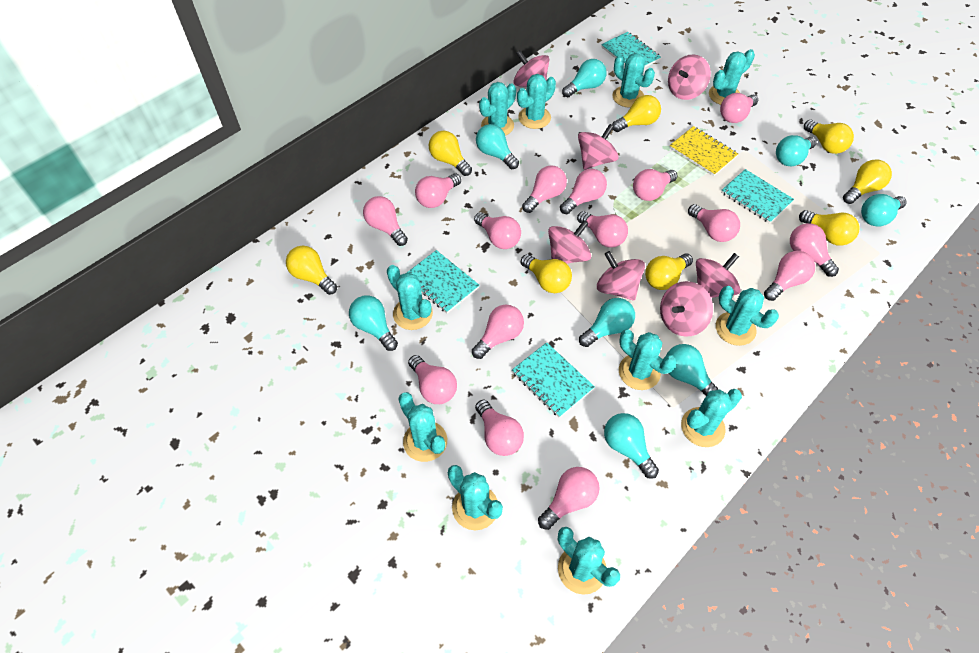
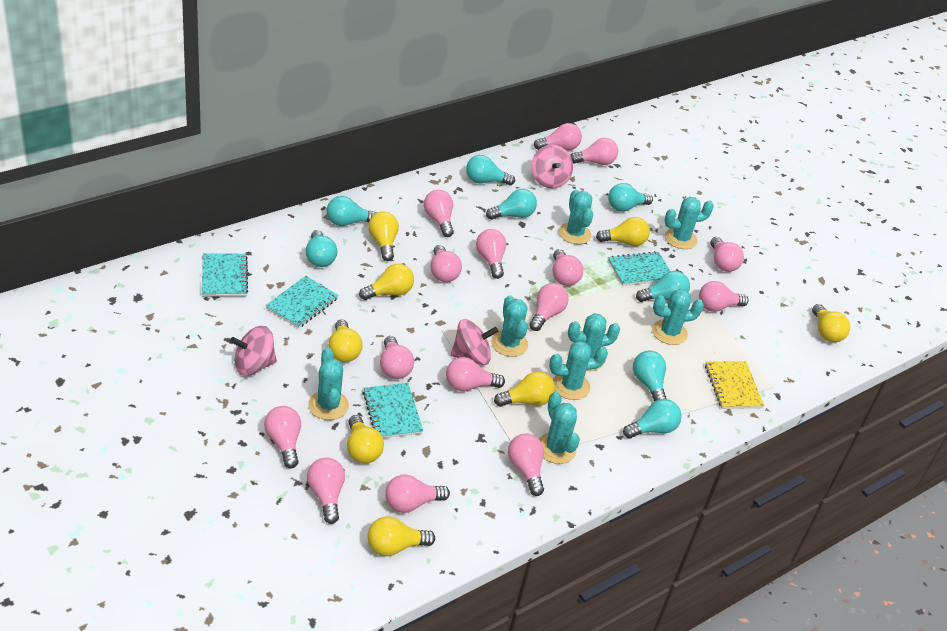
pink spinning top: [513,50,549,87] [548,220,591,264] [578,124,619,170] [597,251,645,300] [660,281,713,337] [668,54,711,100] [696,253,741,298] = 7 -> [230,326,277,376] [451,319,498,365] [531,145,573,188] = 3
turquoise cactus: [387,265,433,330] [398,392,447,462] [448,465,503,530] [479,82,516,136] [517,74,556,129] [558,527,620,595] [612,53,655,108] [619,329,677,390] [681,389,742,447] [709,49,755,105] [716,286,779,346] = 11 -> [308,348,349,420] [491,295,528,357] [539,392,580,464] [549,341,608,400] [558,190,593,244] [568,313,620,371] [652,289,704,345] [664,197,714,249] = 8

